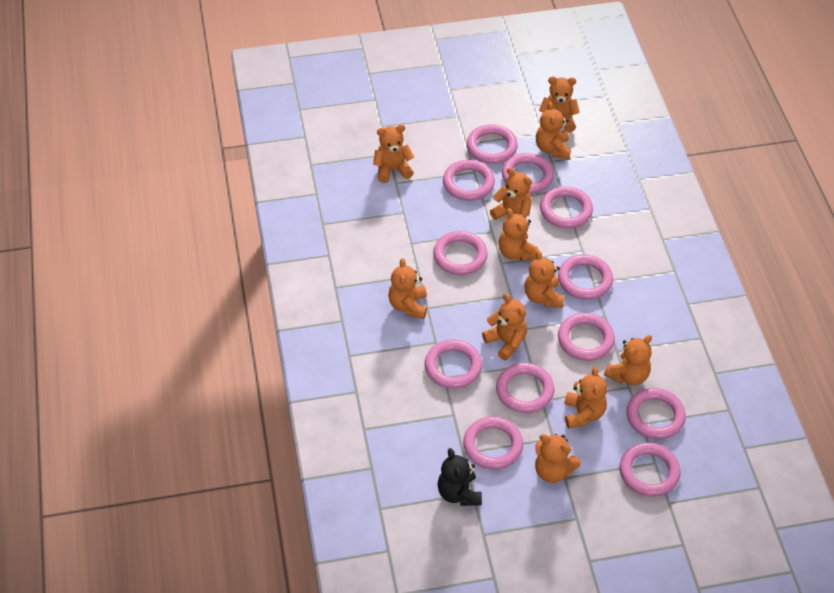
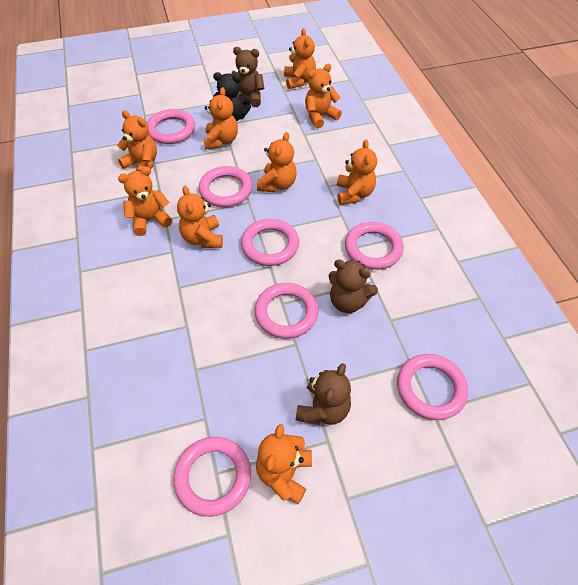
brown teddy bear: none = 0 -> [231,47,264,107] [296,363,351,425] [329,260,378,313] = 3
orange teddy bear: [373,124,414,183] [388,258,427,319] [482,294,527,361] [490,168,532,220] [499,208,539,261] [524,250,564,307] [535,434,581,483] [536,102,571,159] [539,76,580,132] [564,367,607,429] [604,335,652,385] = 11 -> [117,110,157,171] [118,167,173,236] [177,186,223,248] [203,87,238,150] [256,424,312,504] [257,132,297,192] [284,28,316,89] [305,64,342,128] [337,140,377,205] = 9
pink ring: [425,339,482,389] [433,231,488,275] [443,160,495,201] [463,417,523,470] [467,124,518,164] [496,363,554,413] [502,153,554,194] [540,186,593,229] [558,255,613,300] [558,313,615,361] [620,442,681,497] [626,388,686,439] = 12 -> [147,109,195,144] [173,437,251,517] [199,166,253,207] [241,219,299,266] [254,283,318,339] [345,222,404,270] [397,354,468,420] = 7

